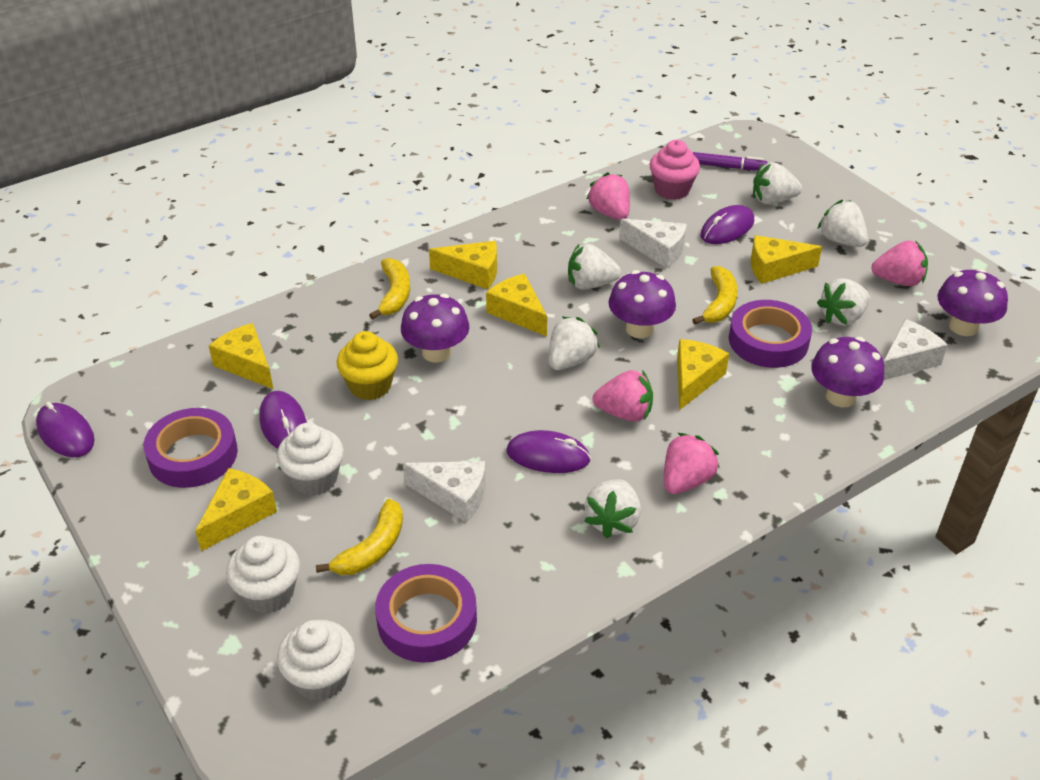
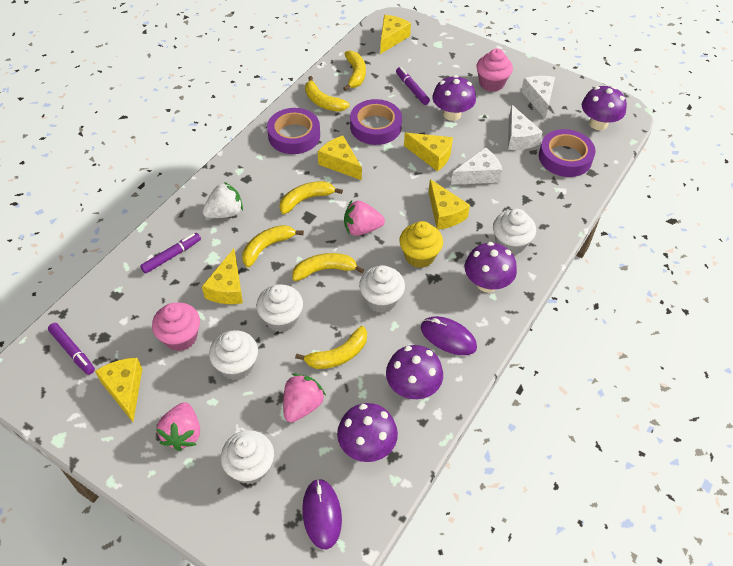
pink cupcake: [649,140,700,200] = 1 -> [152,302,200,351] [476,49,513,92] = 2
pink strawberry: [587,172,630,220] [593,370,653,422] [664,433,719,494] [871,240,928,286] = 4 -> [156,402,200,451] [283,374,326,422] [344,200,385,236] = 3
purple marker: [693,152,768,171] = 1 -> [48,323,95,375] [140,233,201,274] [396,67,430,105] = 3
purple mouse: [36,401,95,457] [259,391,307,448] [507,430,591,473] [700,205,754,244] = 4 -> [302,479,342,550] [421,316,477,355] = 2
purple mushroom: [401,294,469,362] [609,270,676,338] [811,337,884,407] [938,269,1008,336] = 4 -> [337,403,398,462] [386,345,443,399] [433,75,476,121] [465,242,517,293] [582,86,627,130] = 5
white cupcake: [226,536,300,613] [277,423,344,496] [277,620,355,701] = 3 -> [209,330,258,380] [221,430,274,484] [256,284,303,332] [359,265,405,313] [493,209,536,255] = 5
white strawberry: [549,316,600,370] [568,244,621,290] [584,479,641,538] [753,162,802,205] [817,278,870,326] [818,200,868,247] = 6 -> [202,182,243,218] = 1
yellow banana: [316,499,403,575] [369,258,410,320] [692,266,738,325] = 3 -> [242,225,304,267] [279,181,343,214] [292,253,364,281] [295,326,367,369] [305,76,349,112] [343,51,366,91] = 6

